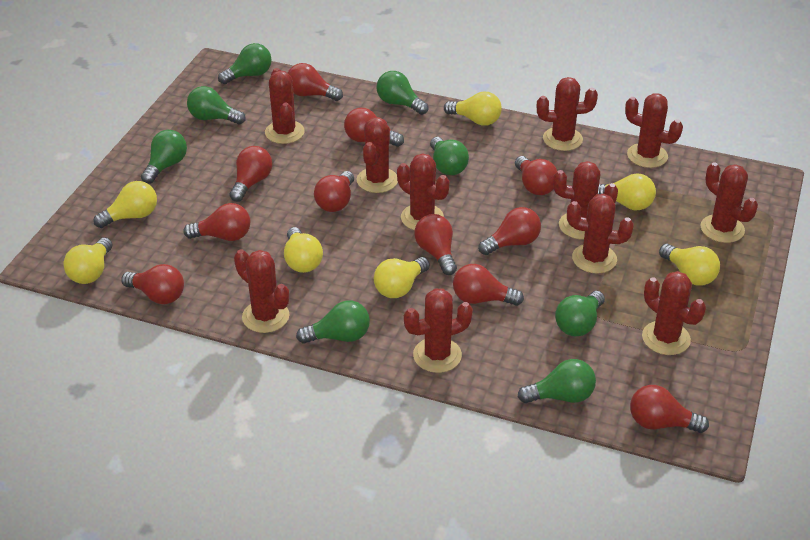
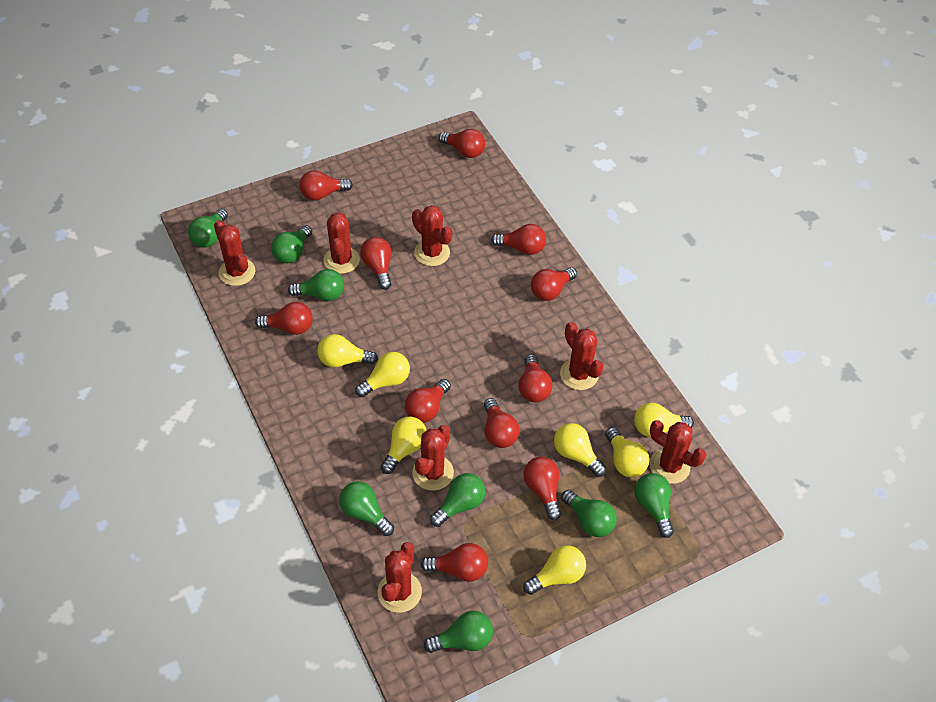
red cactus: [234,249,290,333] [265,68,305,144] [357,117,398,193] [397,153,449,230] [404,288,473,373] [537,77,598,151] [553,161,618,239] [567,194,634,274] [625,93,683,168] [642,271,706,355] [700,163,758,243] = 11 -> [214,220,255,286] [324,212,360,274] [378,542,422,613] [412,205,453,266] [412,425,454,491] [560,322,603,390] [649,420,706,484] = 7

